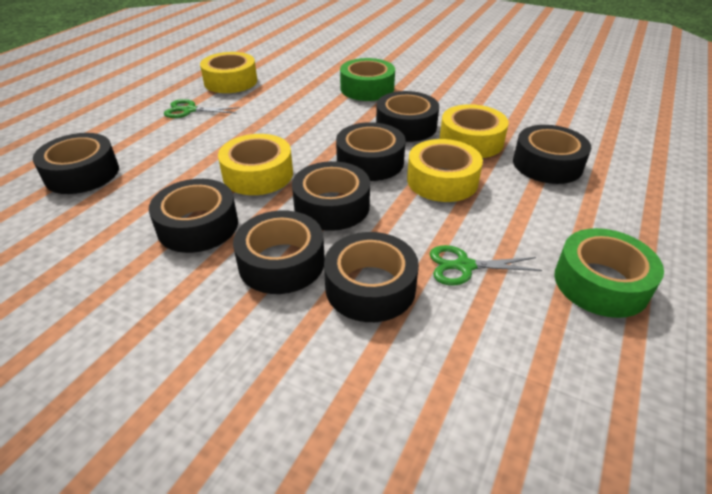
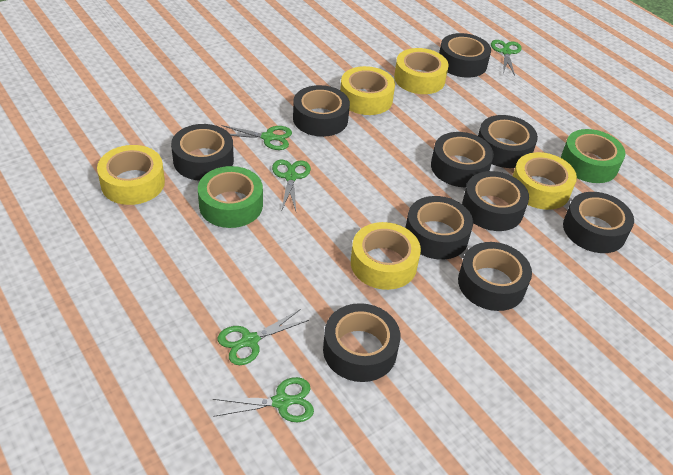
black tape: [33,133,119,194] [149,179,238,253] [233,210,325,294] [292,161,370,231] [324,232,419,322] [336,122,406,181] [376,91,439,142] [513,125,591,184] = 8 -> [171,124,234,181] [293,85,350,137] [323,303,401,382] [405,196,473,260] [431,132,494,187] [439,33,491,78] [458,242,532,311] [462,171,529,231] [478,115,538,168] [563,192,634,253] = 10
green scissors: [164,99,240,118] [430,245,542,285] = 2 -> [213,377,314,422] [217,309,309,365] [222,125,292,150] [272,159,311,212] [491,40,522,76] = 5
yellow tape: [200,52,257,93] [218,134,293,195] [407,139,483,202] [439,104,509,158] = 4 -> [97,145,165,205] [340,66,395,115] [351,222,421,290] [394,48,448,94] [513,152,577,210] = 5

